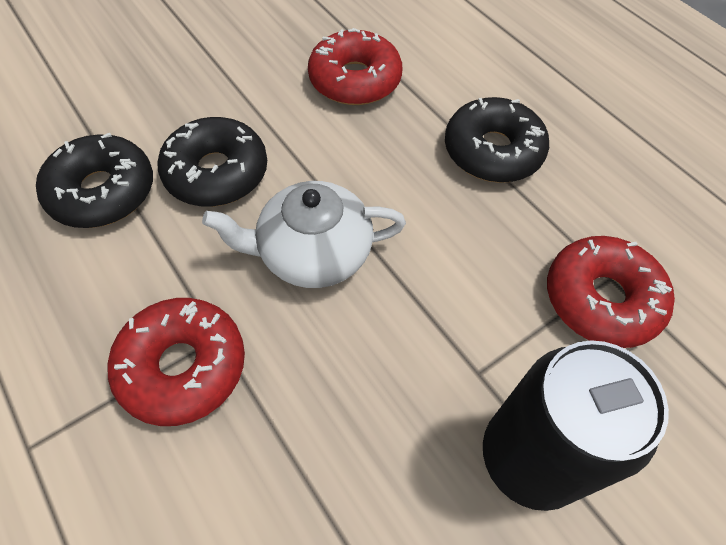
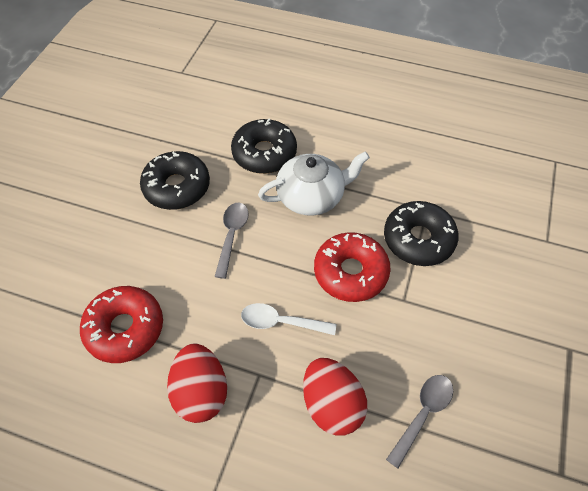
black can: [483,340,669,511] = 1 -> none = 0
grey spoon: none = 0 -> [215,203,249,279] [386,375,453,468] = 2
red donut: [107,298,245,426] [308,28,402,105] [547,236,675,348] = 3 -> [80,286,163,363] [314,232,391,302] = 2
red egg: none = 0 -> [167,344,227,423] [303,358,367,435] = 2
white spoon: none = 0 -> [241,303,336,335] = 1

